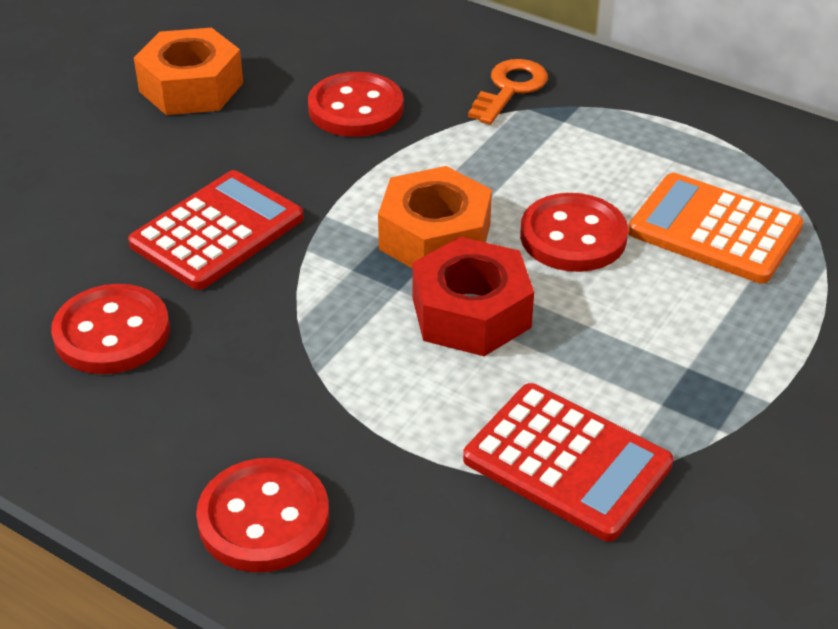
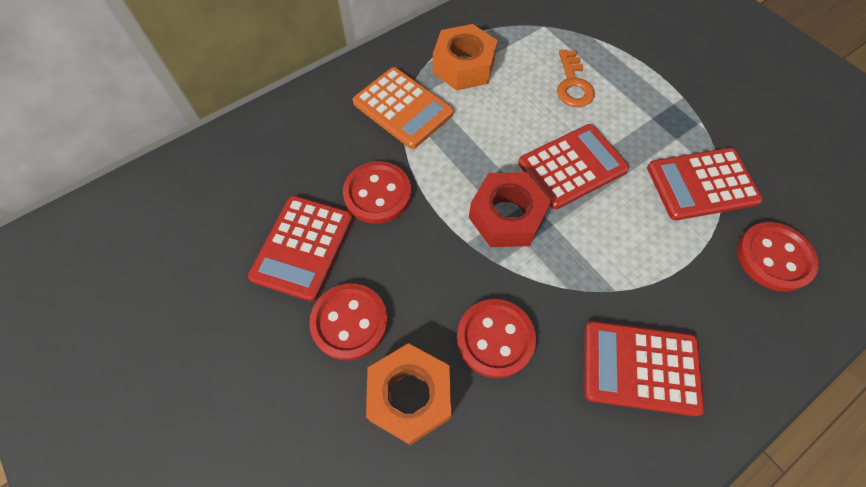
red calculator: [128,170,304,290] [463,383,674,541] = 2 -> [248,196,353,302] [518,124,629,209] [584,321,704,416] [647,148,763,220] = 4

